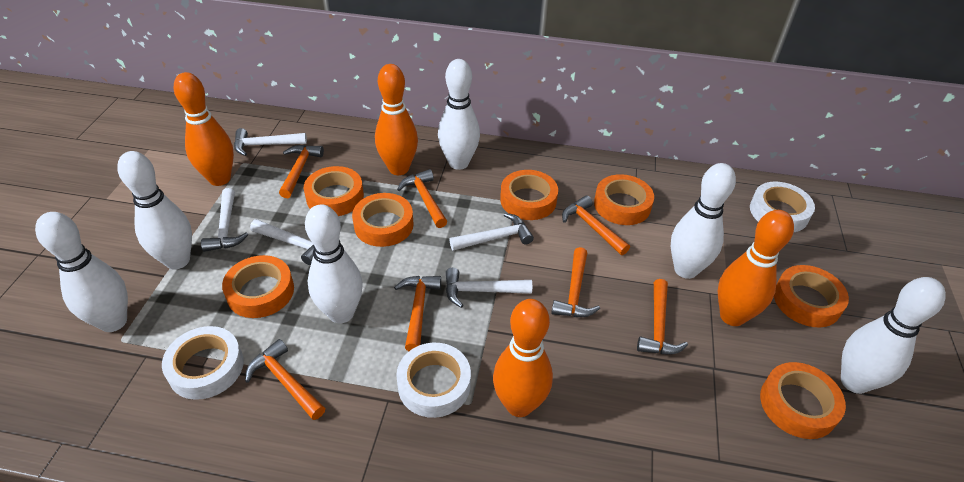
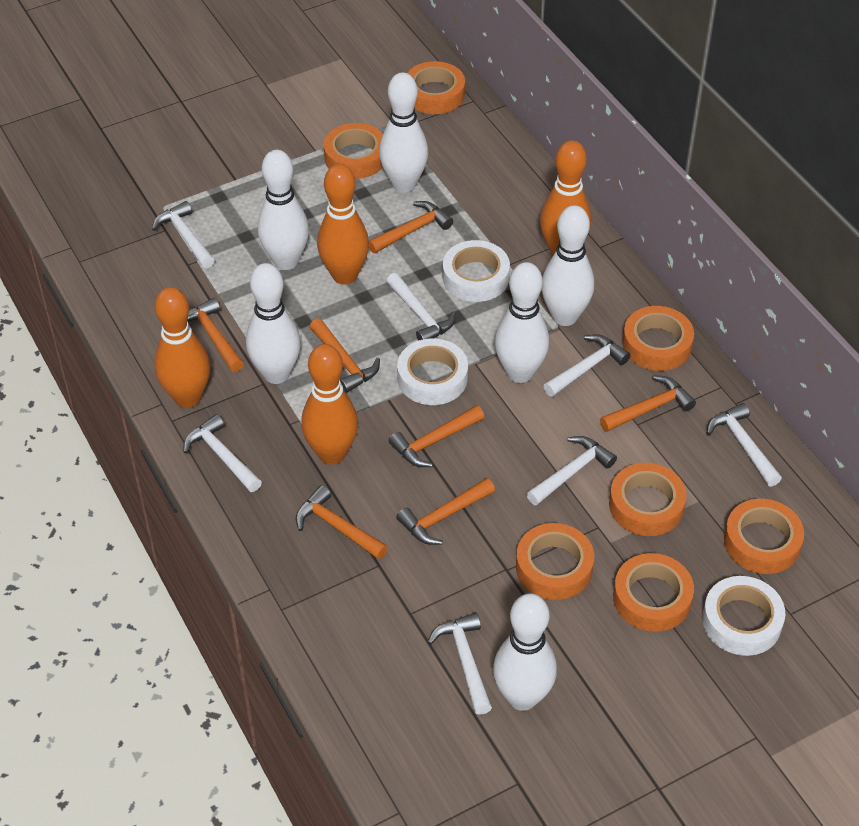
white hammer: [201,188,249,252] [234,128,307,156] [250,219,314,265] [446,268,532,308] [450,213,534,251] = 5 -> [152,201,215,268] [183,414,262,492] [386,273,456,341] [428,613,492,715] [527,436,617,506] [543,334,630,397] [707,403,782,487] = 7

